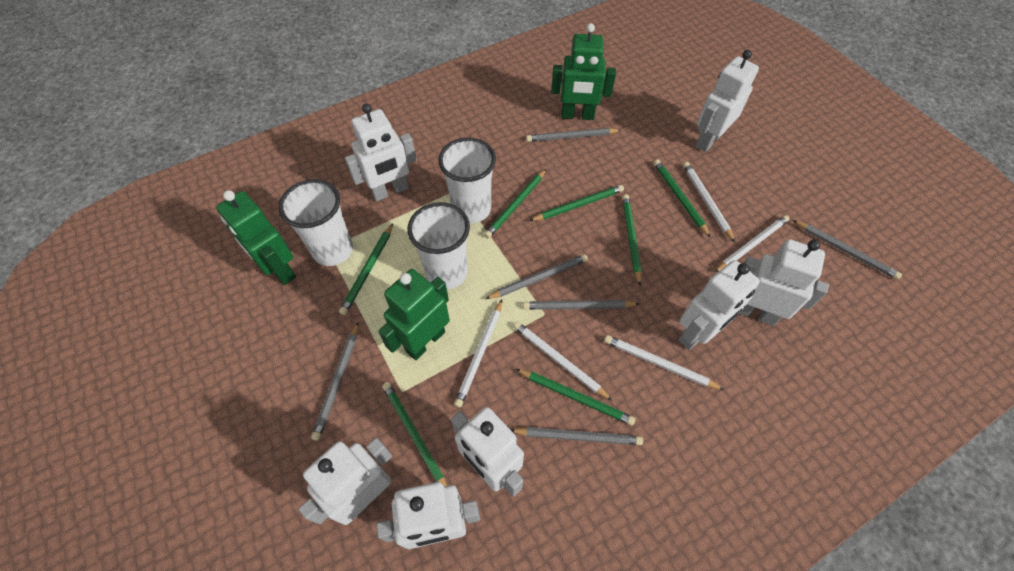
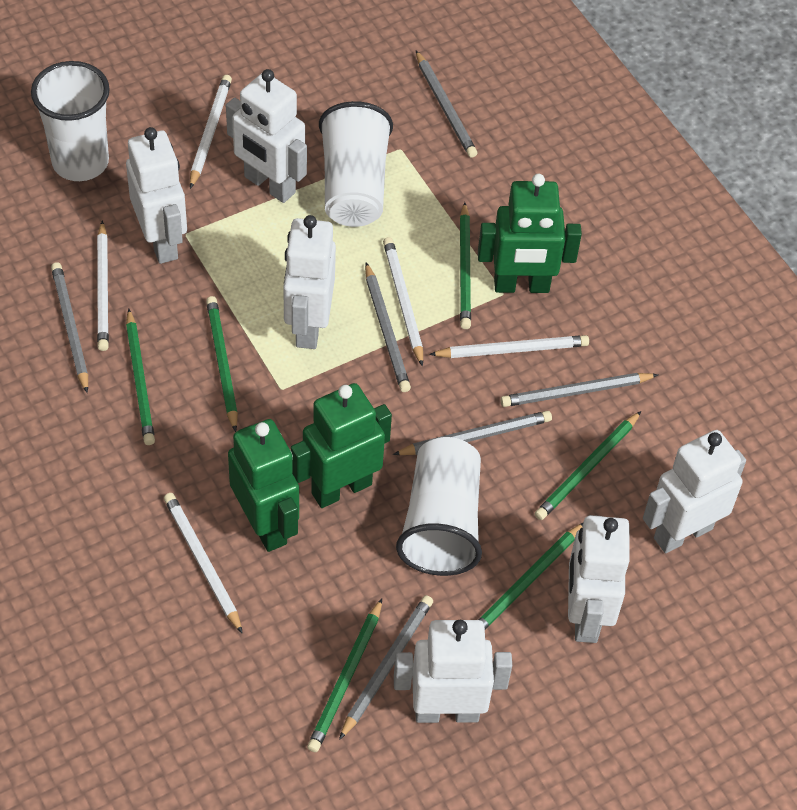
green pencil: [339,223,393,315] [382,382,447,486] [484,169,546,238] [516,369,636,425] [529,185,624,221] [622,194,642,285] [654,159,711,238] = 7 -> [126,308,155,445] [206,296,238,432] [307,598,382,752] [460,202,471,329] [478,523,583,630] [535,411,641,520] = 6
white robot: [299,438,392,525] [345,104,417,201] [376,482,480,549] [451,407,524,497] [678,260,760,350] [696,50,759,152] [739,239,829,326] = 7 -> [126,127,187,264] [226,69,307,203] [283,215,336,349] [394,620,512,723] [568,515,630,643] [643,430,746,553] = 6

